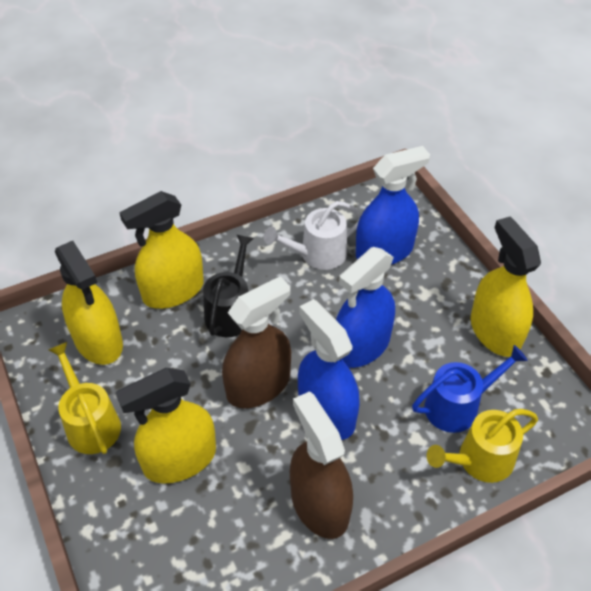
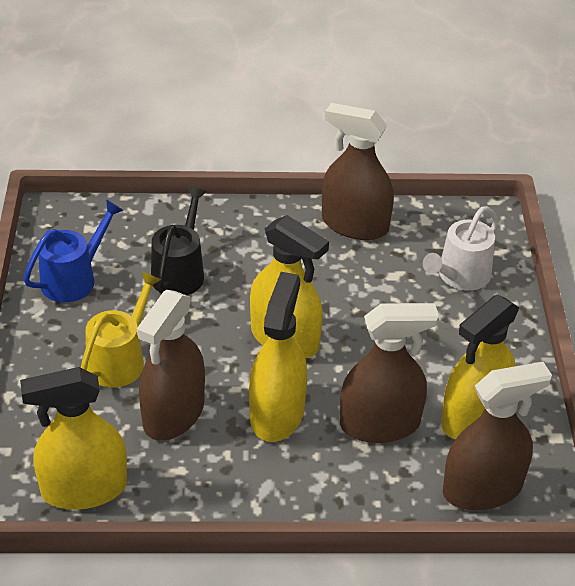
blue spray bottle: [298,299,360,440] [336,247,395,368] [356,146,430,265] = 3 -> none = 0
brown spray bottle: [222,276,291,408] [290,391,353,539] = 2 -> [137,290,205,441] [322,103,394,240] [340,303,439,443] [443,362,552,510] = 4
yellow watering can: [48,342,121,454] [427,409,538,483] = 2 -> [81,271,162,388] = 1

